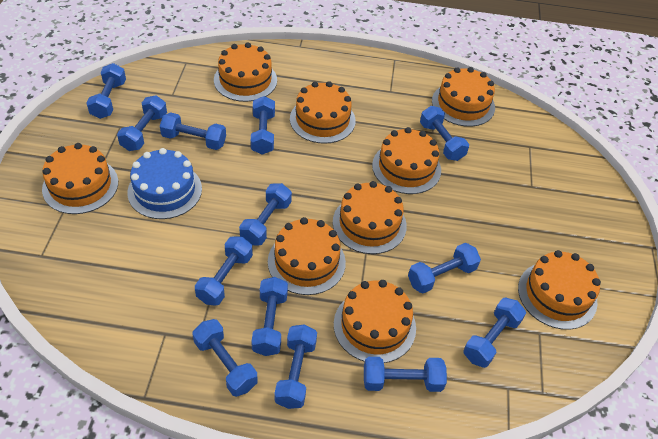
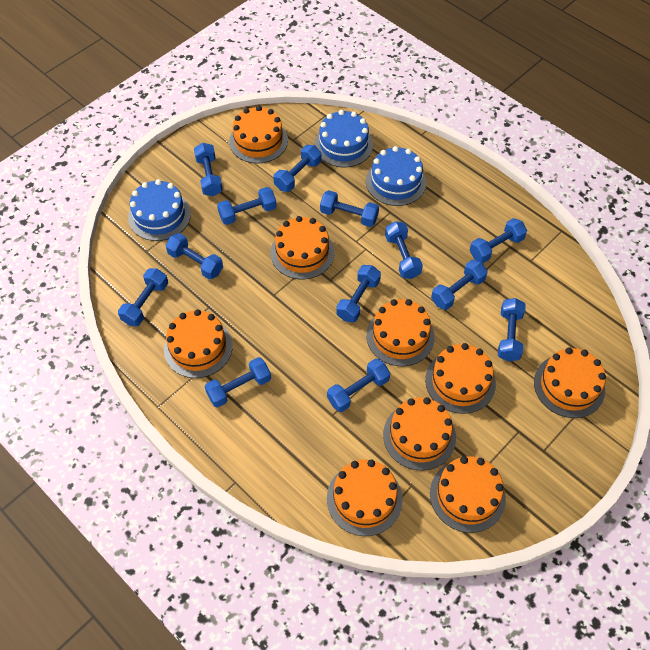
blue cake: [127,148,202,219] = 1 -> [128,179,191,241] [314,110,373,168] [366,146,427,206] = 3

